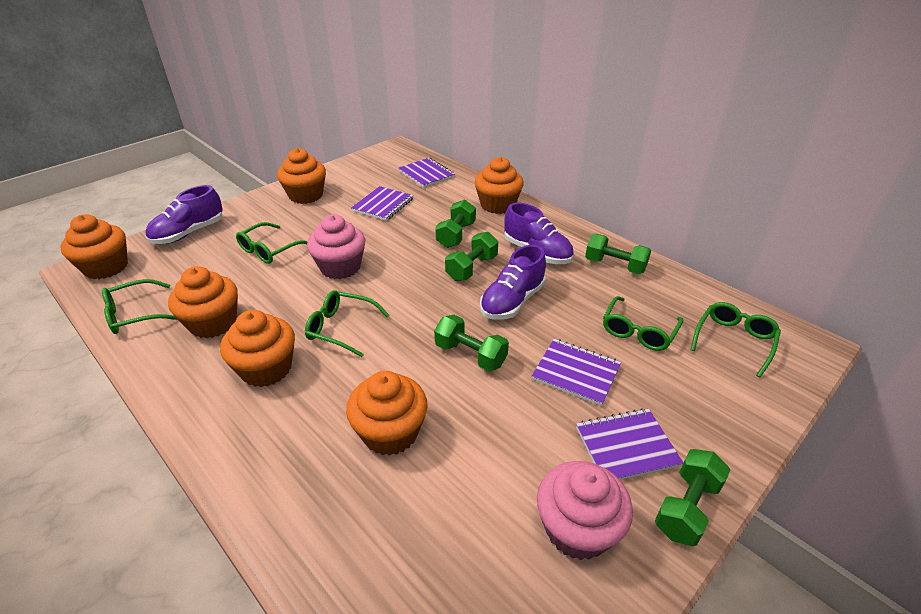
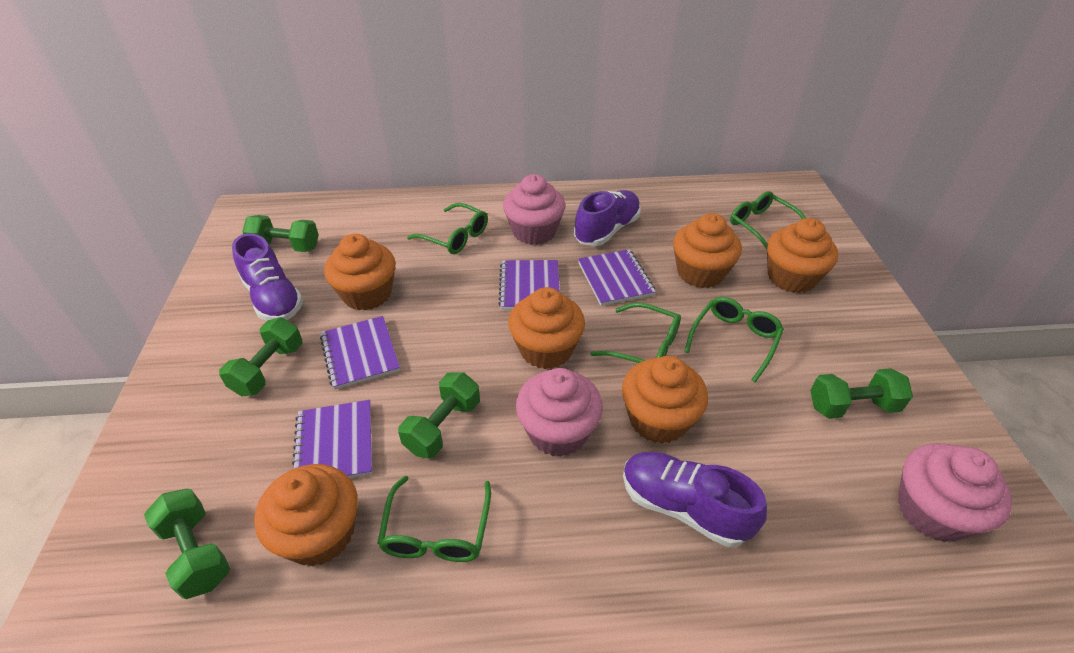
pink cupcake: [307,214,365,279] [537,461,633,560] = 2 -> [503,174,565,245] [516,368,603,457] [898,443,1012,542] = 3

